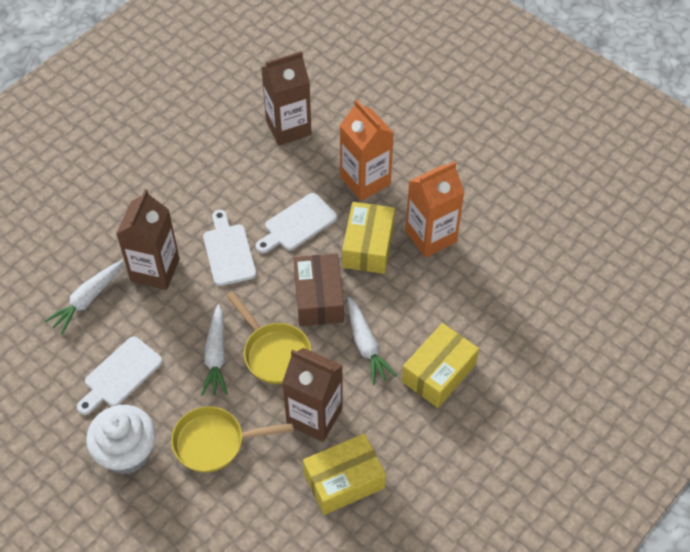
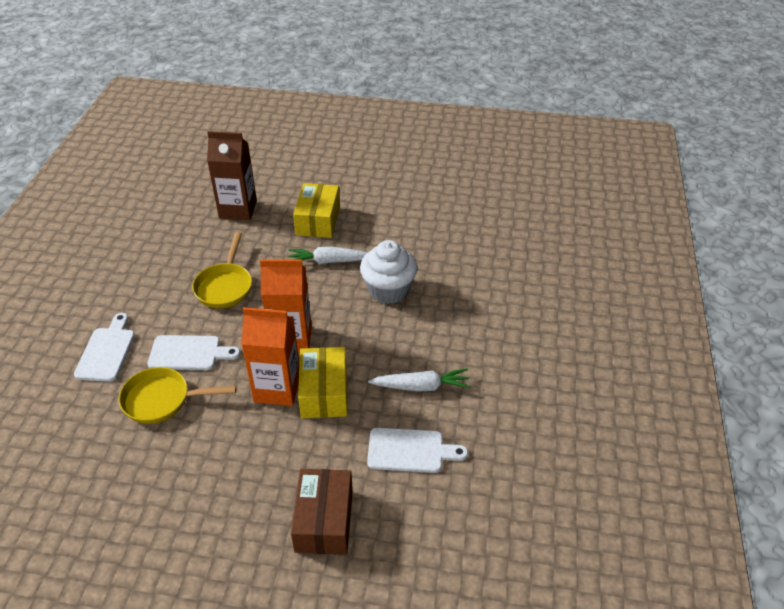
brown carton: [116,189,180,290] [261,51,311,145] [282,348,343,442] = 3 -> [207,131,257,220] = 1
white carrot: [45,260,124,334] [201,304,228,396] [347,297,397,385] = 3 -> [288,247,368,264] [368,368,470,392] = 2
yellow box: [303,433,386,515] [342,202,395,274] [402,323,479,408] = 3 -> [293,183,340,238] [298,347,347,418] = 2

